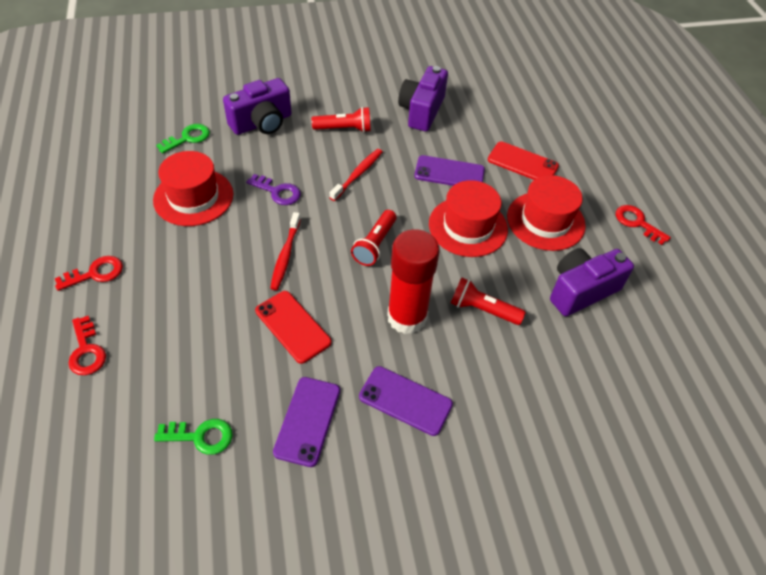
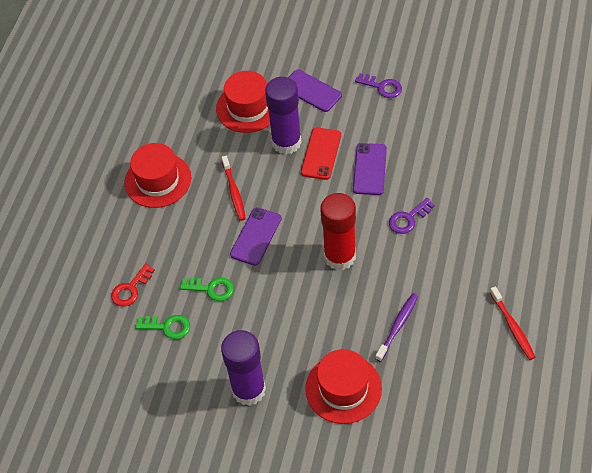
purple camera: [223,78,291,135] [398,66,448,131] [550,248,634,316] = 3 -> none = 0
purple glue stick: none = 0 -> [221,330,266,406] [265,77,301,154] = 2
purple key: [246,174,301,205] = 1 -> [355,74,402,98] [389,198,435,234] = 2
purple toothbrush: none = 0 -> [375,293,418,362] = 1
red flashlight: [311,107,371,132] [351,210,396,266] [451,277,526,325] = 3 -> none = 0
red key: [55,256,123,291] [68,316,106,375] [616,205,671,245] = 3 -> [111,263,155,306] = 1
red phone: [255,291,332,364] [488,141,559,180] = 2 -> [301,128,341,180] = 1

